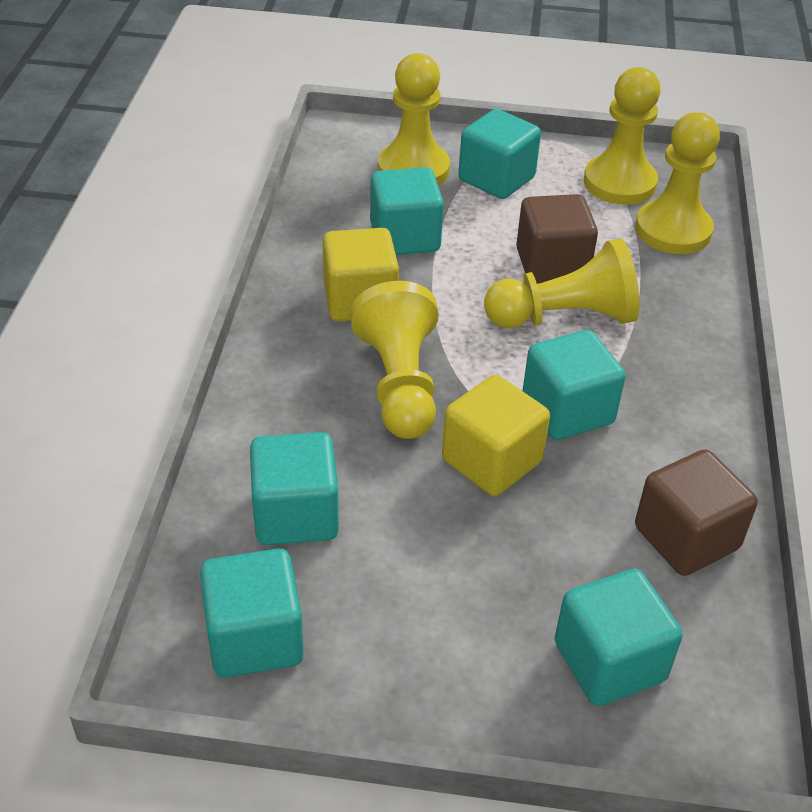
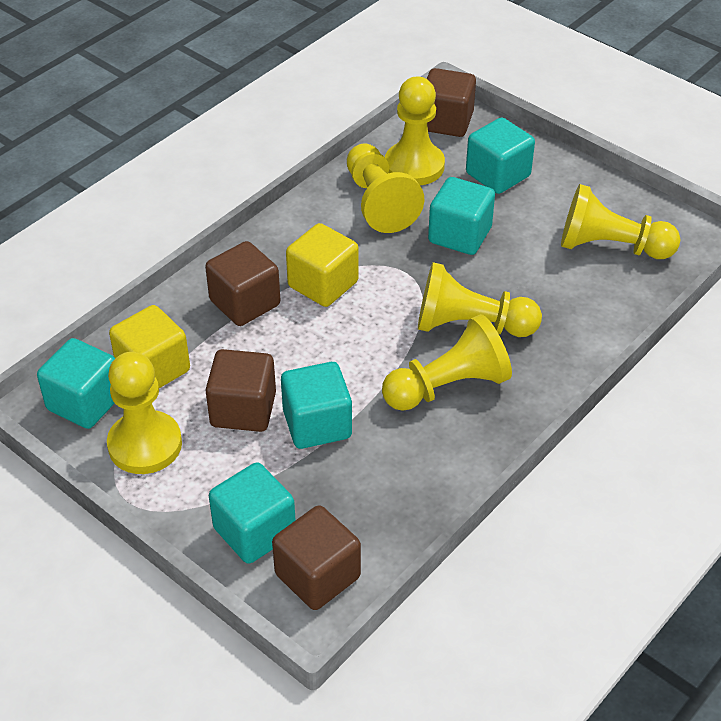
brown cube: [516,194,598,284] [635,449,758,576] = 2 -> [205,241,280,326] [205,349,276,432] [272,506,361,610] [427,68,476,137] = 4
turquoise cube: [200,549,304,678] [250,432,339,545] [370,167,444,255] [458,109,541,199] [522,330,626,440] [555,569,683,706] = 6 -> [37,338,115,429] [209,463,295,564] [281,362,352,449] [428,177,495,255] [466,117,535,194] = 5
yellow pawn: [350,281,439,439] [378,53,450,186] [484,239,640,328] [584,67,661,205] [635,112,720,254] = 5 -> [107,352,182,474] [347,144,424,233] [382,314,512,411] [385,76,445,185] [418,262,542,337] [561,184,680,259] = 6

